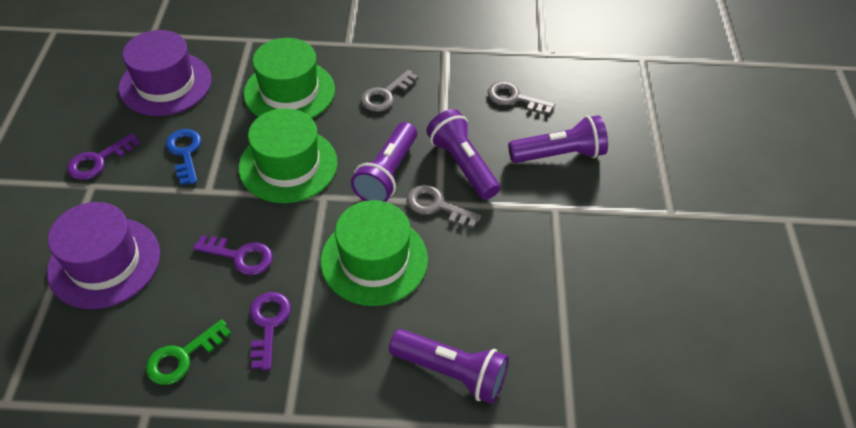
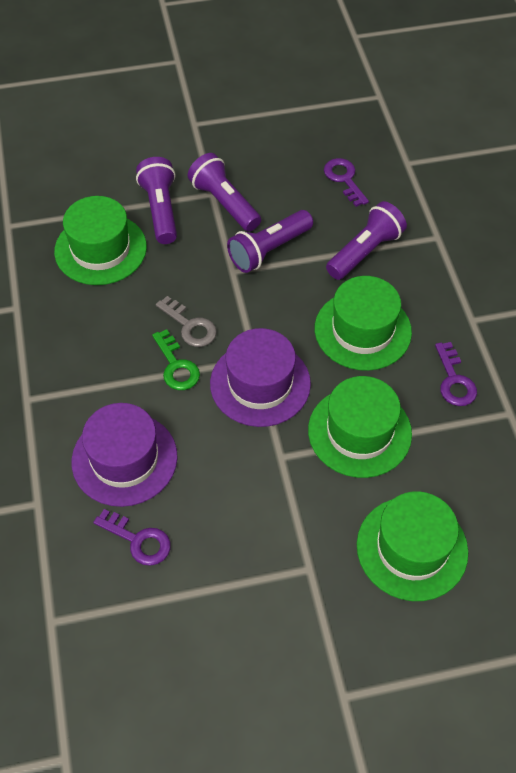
blue key: [165,129,201,185] = 1 -> none = 0
green hat: [239,108,338,203] [244,38,335,118] [320,200,428,306] = 3 -> [54,196,147,285] [308,376,412,478] [315,276,412,371] [357,491,468,601] = 4
grey key: [361,70,418,112] [407,185,481,228] [487,81,555,115] = 3 -> [156,296,217,347] = 1

